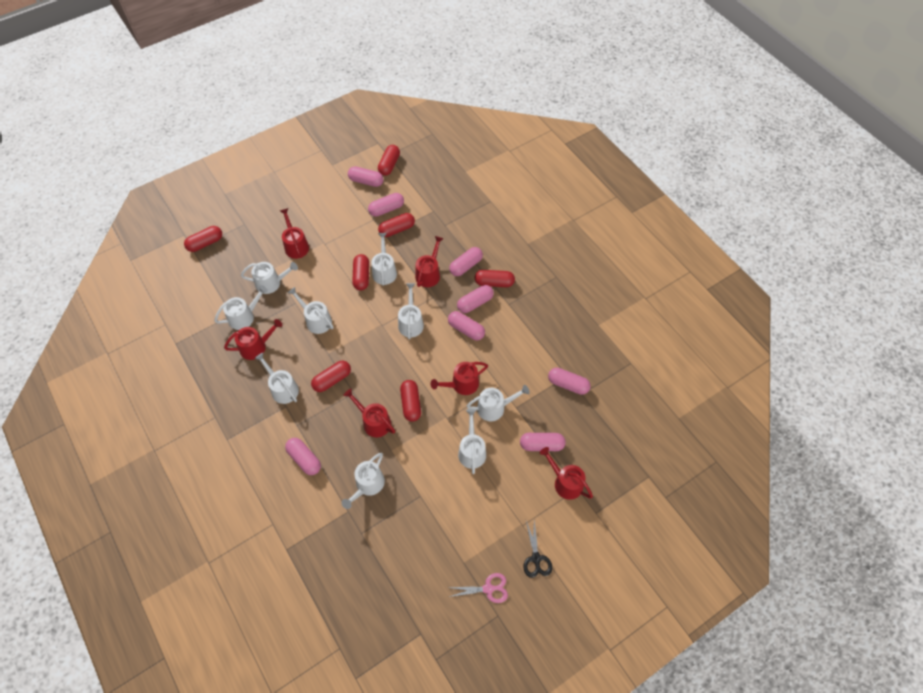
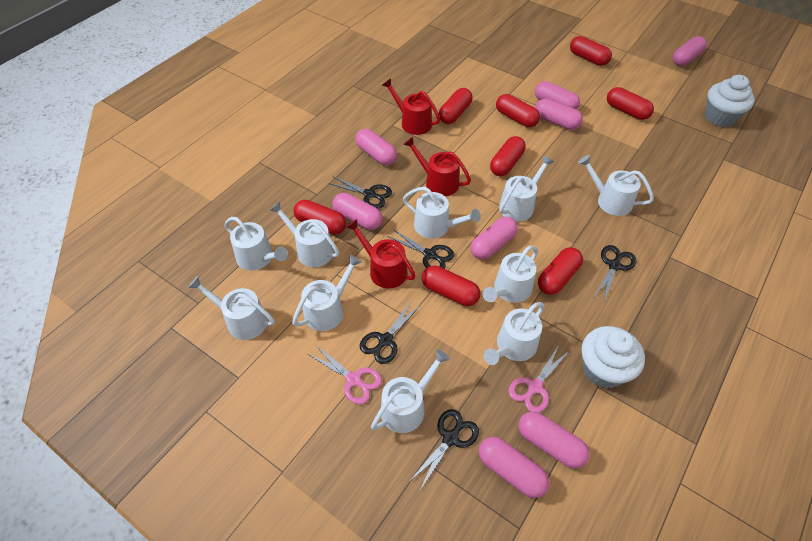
black scissors: [524,520,552,578] = 1 -> [328,177,392,209] [360,300,421,364] [387,229,455,269] [409,409,479,490] [594,245,636,302] = 5
pink scissors: [448,573,508,603] = 1 -> [308,345,382,404] [508,345,570,413] = 2
red capsule: [184,226,222,252] [311,361,351,392] [352,254,369,291] [378,145,400,176] [378,213,415,237] [400,380,421,422] [474,270,515,287] = 7 -> [293,200,346,234] [422,266,480,306] [439,88,473,124] [490,136,526,176] [496,94,540,127] [538,247,583,295] [570,36,612,66] [607,87,654,120] = 8
red watering can: [224,319,282,360] [280,208,309,259] [343,389,395,437] [415,236,443,287] [431,362,488,395] [540,447,593,500] = 6 -> [346,219,416,289] [382,78,440,135] [403,137,471,196] = 3
white cupcake: none = 0 -> [582,326,645,388] [705,75,755,127] = 2
white watering can: [214,285,268,330] [241,262,298,294] [255,353,299,404] [288,287,334,334] [342,453,385,509] [371,233,397,286] [398,283,424,339] [458,409,486,474] [467,385,530,421] = 9 -> [188,276,275,340] [225,217,288,271] [270,202,339,267] [292,255,362,331] [371,349,450,433] [403,187,481,239] [483,246,538,303] [484,302,545,365] [499,155,554,221] [578,155,654,216] = 10

